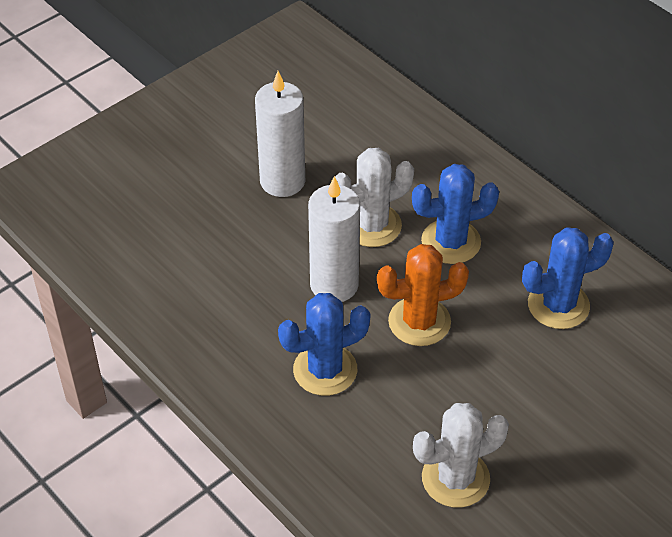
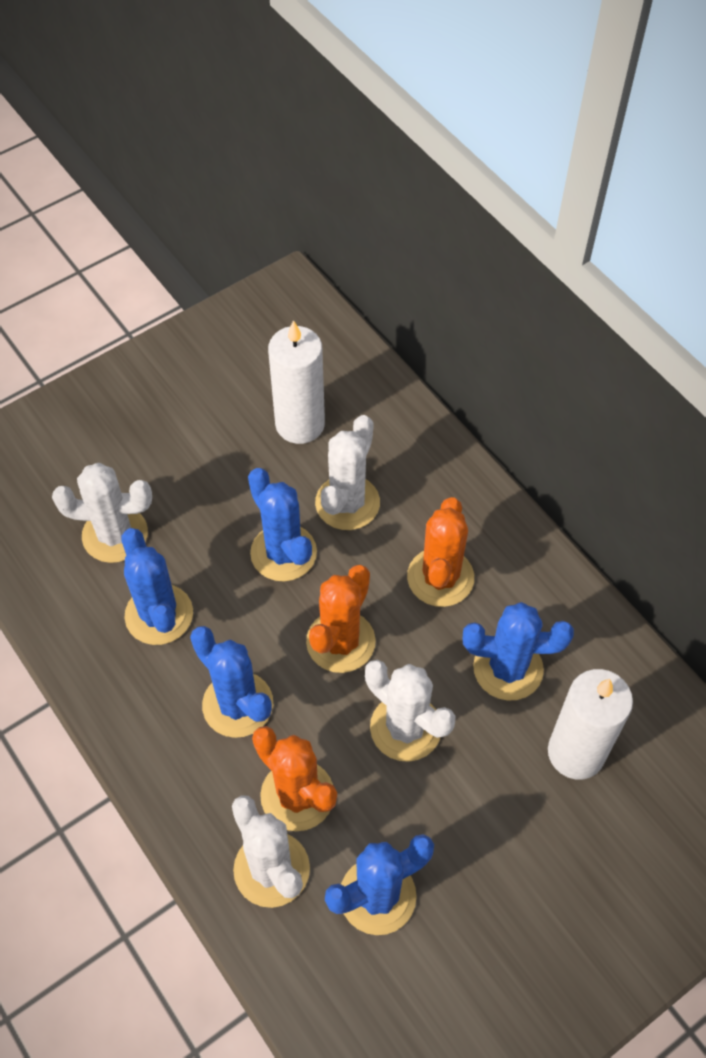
blue cactus: [278,293,370,396] [412,164,499,264] [522,227,614,329] = 3 -> [122,528,193,645] [190,626,273,738] [248,468,317,581] [325,834,434,935] [463,602,574,701] = 5
orange cactus: [377,244,469,346] = 1 -> [252,726,337,831] [306,565,376,673] [407,497,474,607] = 3
white cactus: [335,148,414,247] [413,403,509,508] = 2 -> [52,463,152,563] [232,795,310,908] [315,415,380,530] [365,660,456,762] = 4

